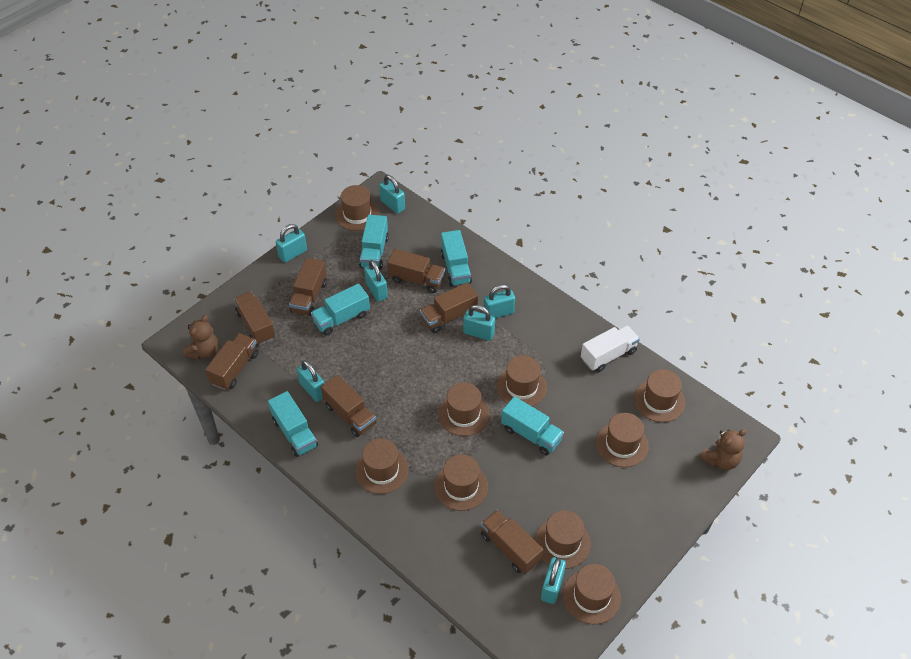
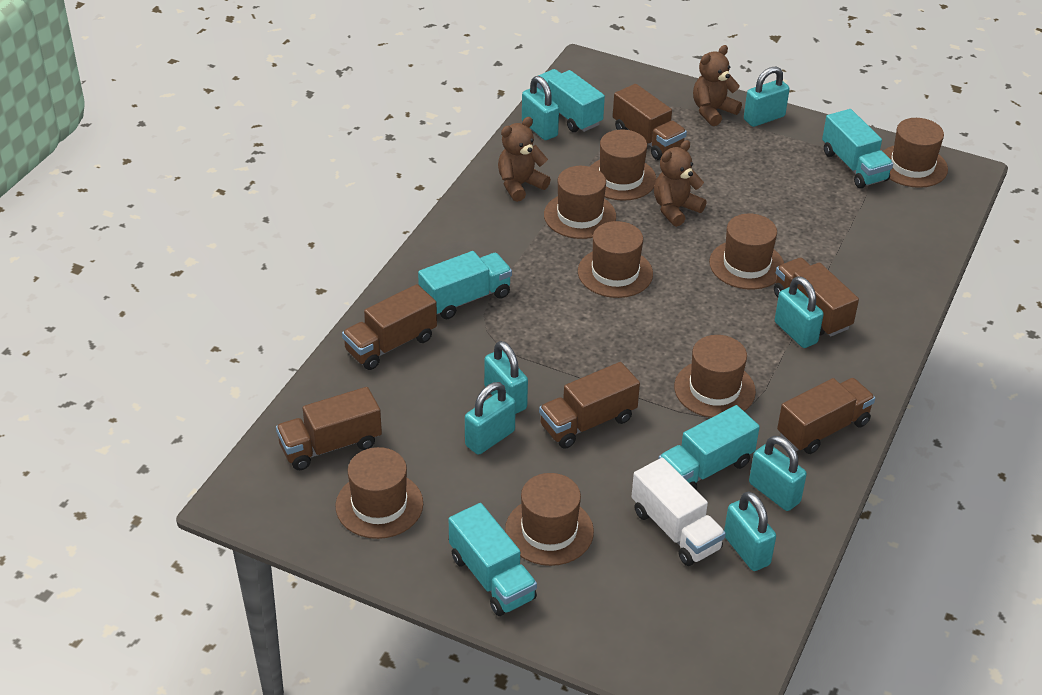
brown hat: [335,185,380,231] [355,438,409,494] [434,454,488,511] [438,383,490,436] [497,356,547,406] [535,510,591,569] [563,564,621,624] [596,413,649,467] [634,369,685,422] = 9 -> [335,447,423,539] [505,473,594,566] [544,166,616,239] [578,221,653,298] [590,130,656,201] [674,335,756,418] [709,214,784,290] [883,118,948,188] = 8
brown teddy bear: [183,315,219,360] [699,429,746,470] = 2 -> [498,117,551,202] [654,140,707,227] [693,45,742,126] = 3
brown truck: [205,333,258,390] [234,291,275,345] [289,258,327,316] [321,375,376,437] [387,249,445,293] [420,282,478,333] [481,510,543,574] = 7 -> [276,387,382,470] [342,284,437,370] [539,362,640,449] [613,84,687,160] [774,257,859,337] [777,378,875,454] = 6

